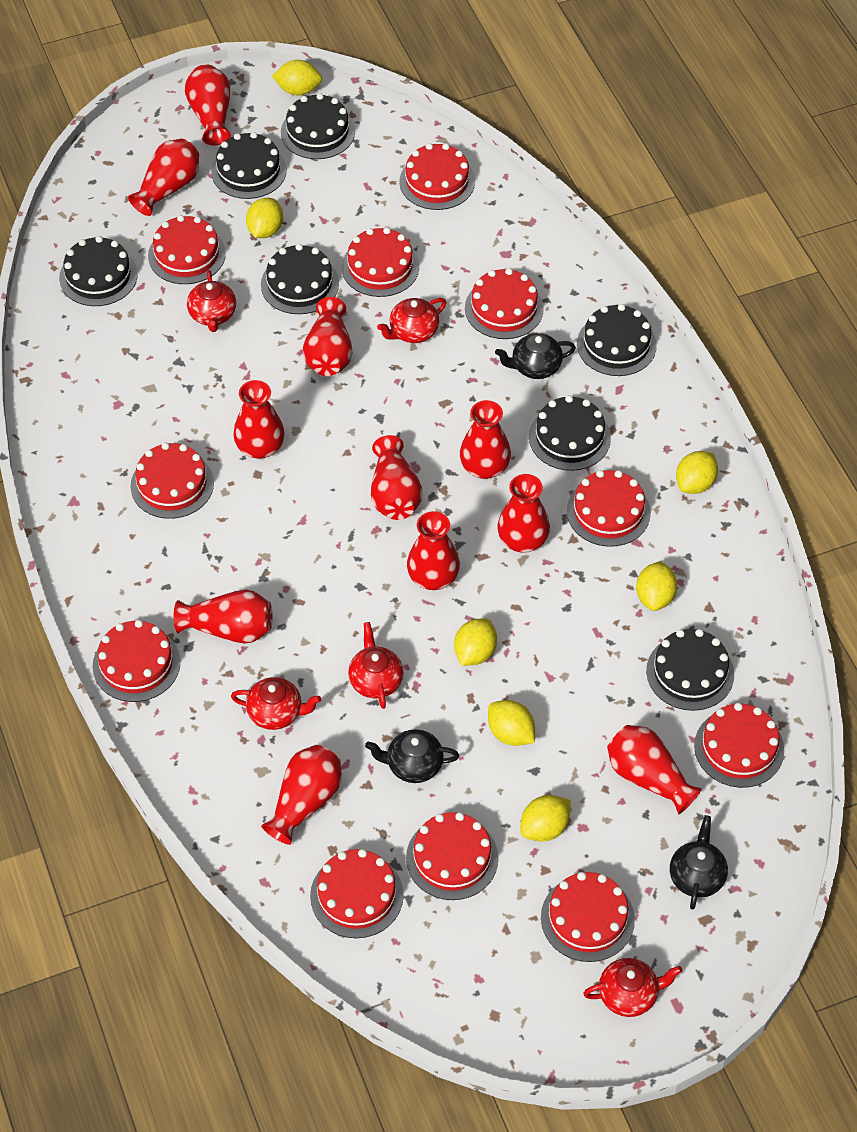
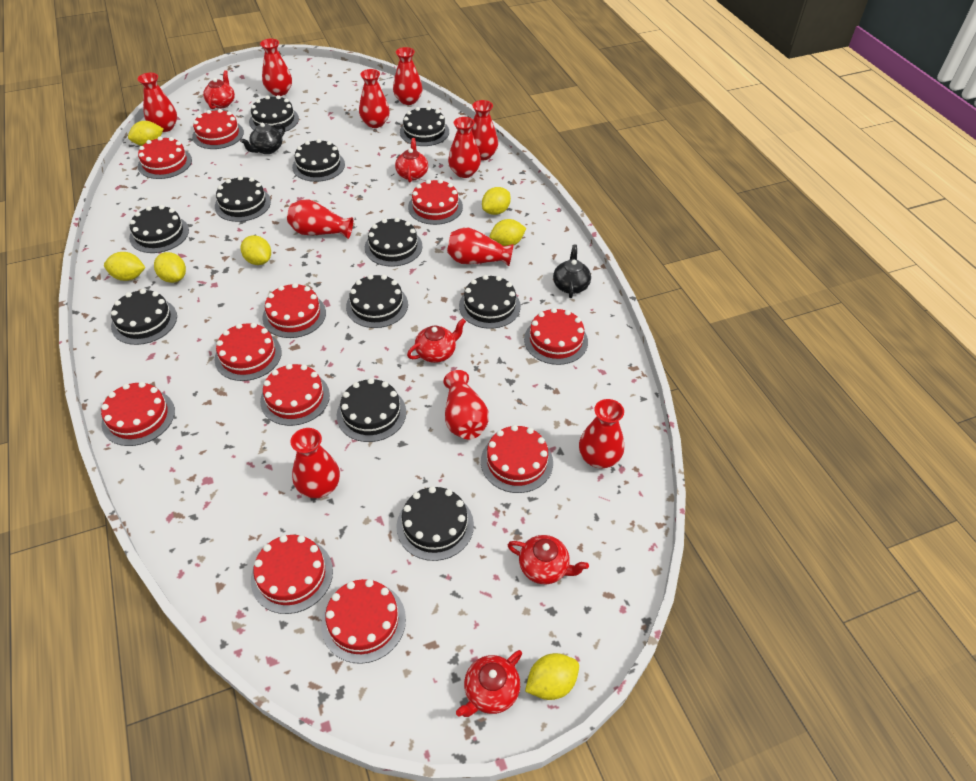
black cake: [59,236,138,306] [211,132,287,199] [261,244,339,314] [281,93,355,159] [529,395,611,471] [577,304,657,376] [646,629,734,711] = 7 -> [111,289,177,345] [129,205,189,253] [215,176,271,222] [249,95,299,133] [292,139,345,182] [337,378,406,442] [346,274,408,328] [365,217,422,267] [396,486,474,561] [400,106,449,146] [459,275,521,329] = 11
black teapot: [365,729,459,783] [495,333,576,379] [670,815,728,910] = 3 -> [240,123,285,154] [553,244,591,298] = 2

